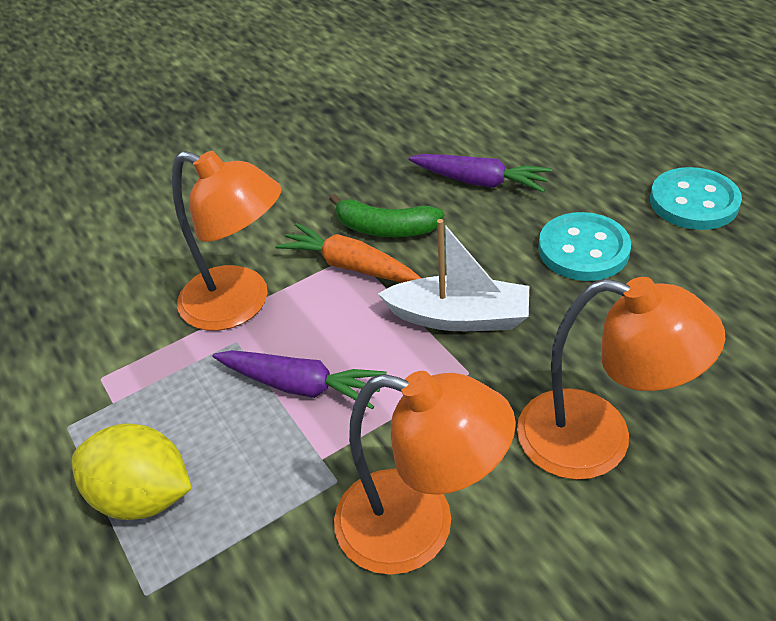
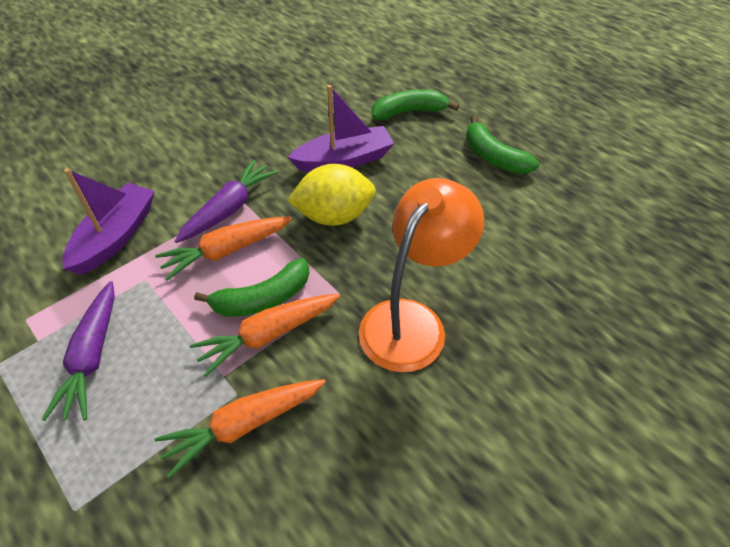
green banana: [329,194,444,237] = 1 -> [194,258,309,317] [372,89,459,120] [466,116,540,174] = 3
orange carrot: [275,223,421,283] = 1 -> [154,379,326,478] [155,217,292,281] [190,294,340,377] = 3
orange lamp: [172,151,281,331] [334,371,516,575] [517,277,725,480] = 3 -> [359,178,484,372] = 1
purple boat: none = 0 -> [62,168,155,275] [288,85,394,172] = 2
turquoise button: [538,212,631,281] [650,167,742,230] = 2 -> none = 0
white boat: [378,219,529,331] = 1 -> none = 0

